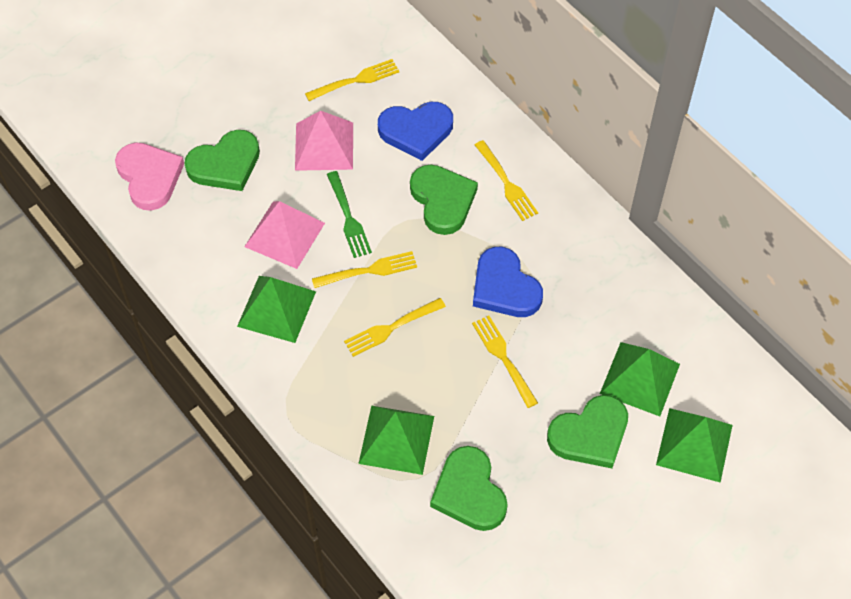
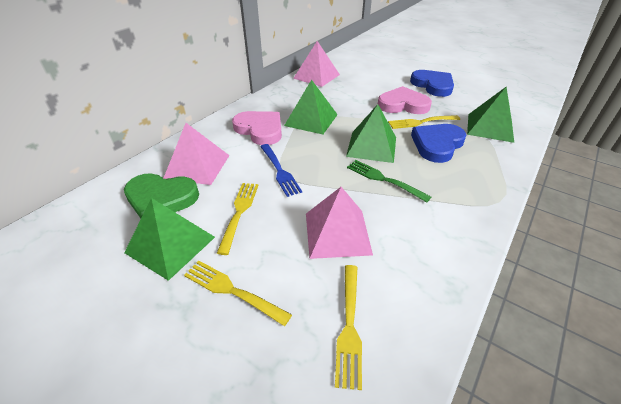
blue fork: none = 0 -> [260,144,302,197] = 1
green heart: [185,130,260,191] [410,165,478,235] [430,446,508,531] [547,395,628,468] = 4 -> [124,174,199,218] = 1
pink heart: [115,143,184,211] = 1 -> [232,111,282,145] [378,86,432,114] = 2
pink pyramid: [244,201,325,269] [295,111,353,171] = 2 -> [163,123,230,185] [293,41,340,87] [306,187,373,259] = 3
yellow fork: [305,59,399,101] [312,251,417,288] [344,298,446,357] [472,316,538,408] [475,140,538,221] = 5 -> [184,261,292,326] [217,183,259,255] [335,265,362,390] [388,115,460,129] = 4

